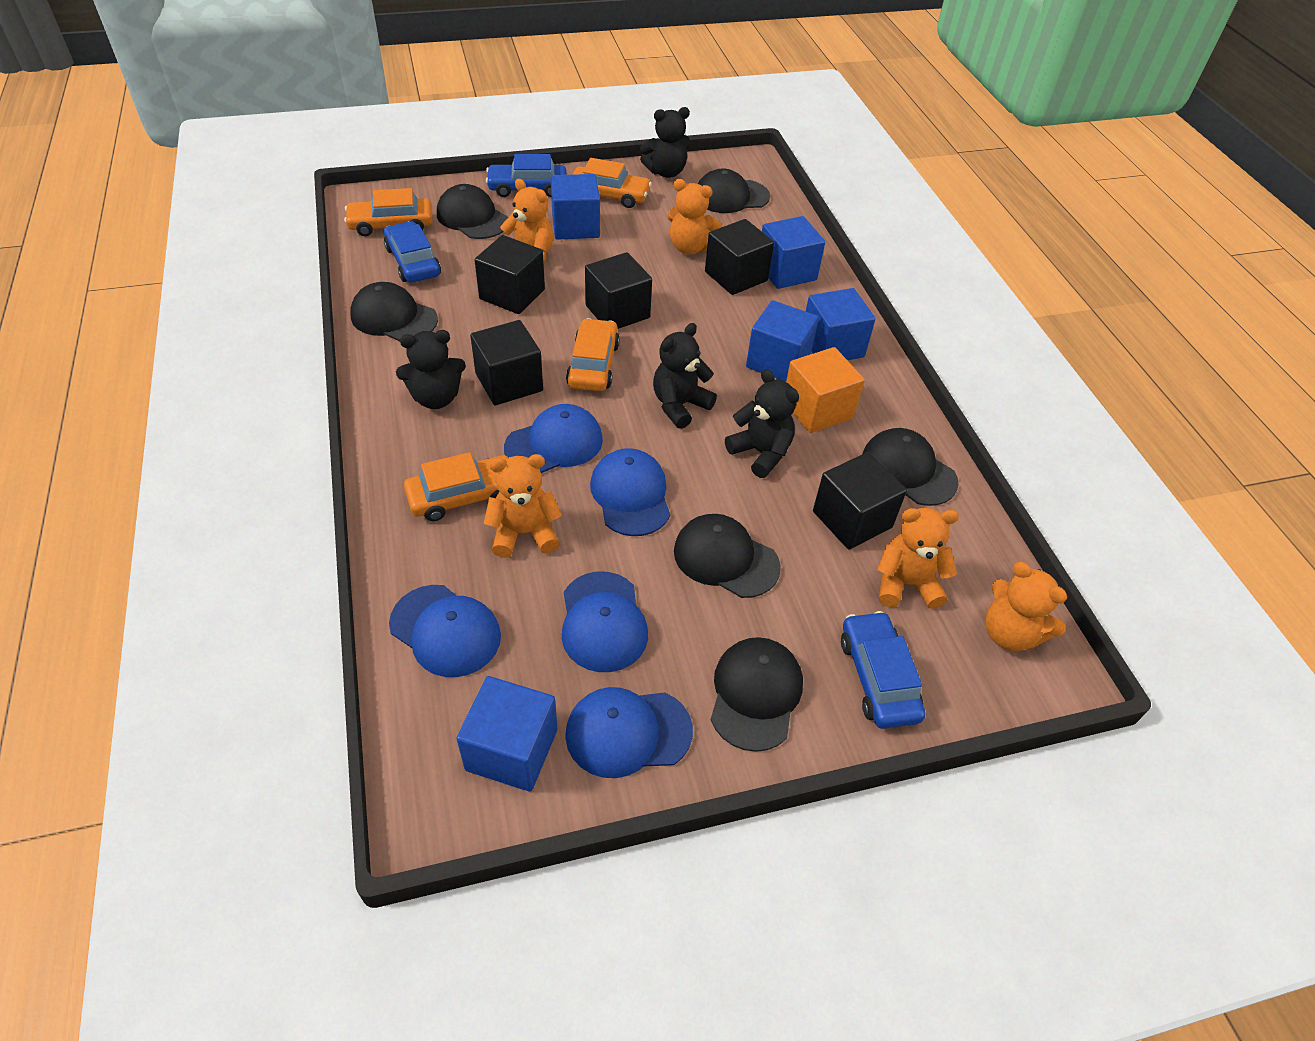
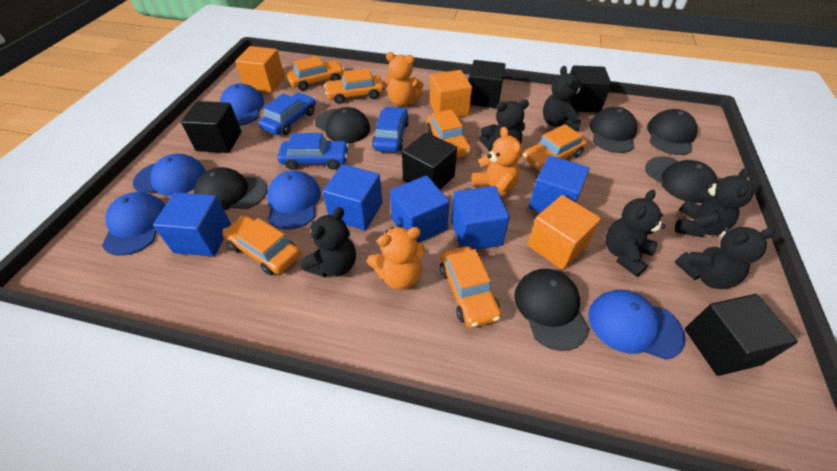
black teddy bear: [396,330,466,409] [640,107,691,178] [653,323,717,429] [725,369,799,478] = 4 -> [301,207,356,277] [479,99,529,151] [543,66,582,131] [605,190,666,277] [674,226,776,289] [675,167,754,237] = 6
orange car: [344,188,432,236] [404,452,510,521] [566,318,620,391] [572,158,652,208] = 4 -> [222,215,300,275] [286,56,345,91] [324,68,384,104] [426,109,471,158] [440,246,501,328] [523,124,587,171] = 6
orange cube: [786,347,865,433] = 1 -> [235,46,285,92] [430,70,472,117] [527,195,601,270] = 3
orange teddy bear: [484,454,562,558] [500,179,553,262] [667,179,722,254] [877,508,959,609] [985,562,1067,651] = 5 -> [367,227,425,290] [385,52,424,106] [471,127,522,198] = 3

